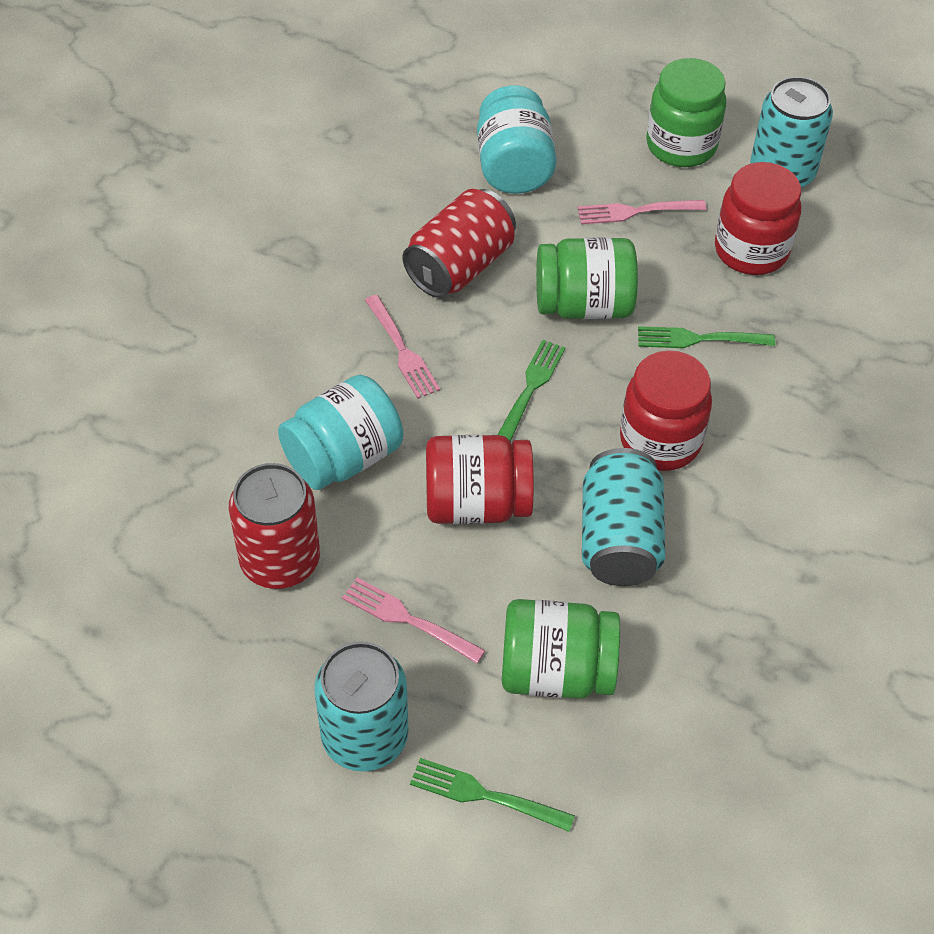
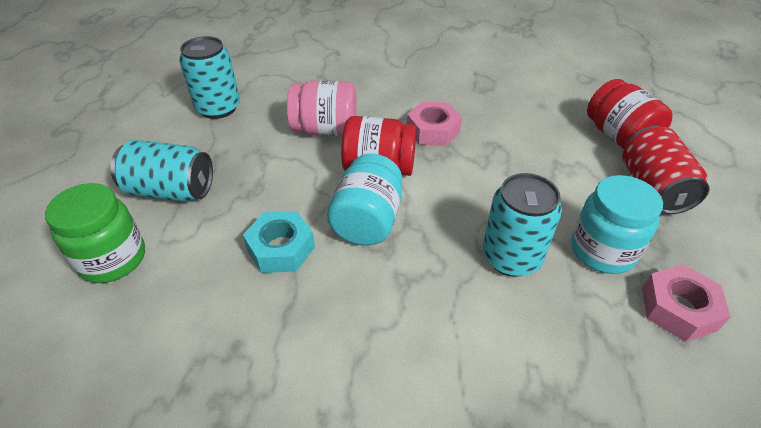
green fork: [410,758,575,832] [497,340,566,442] [638,326,775,348] = 3 -> none = 0
green jar: [502,599,620,699] [536,237,638,319] [647,58,726,167] = 3 -> [45,183,145,283] = 1
pink fork: [342,577,486,664] [365,295,440,399] [578,200,706,224] = 3 -> none = 0
pink jar: none = 0 -> [287,80,357,136] = 1
pink nut: none = 0 -> [407,101,462,146] [642,265,731,342] = 2
red can: [229,463,320,589] [402,189,516,298] = 2 -> [622,126,709,214] = 1
red jar: [426,435,534,524] [620,351,712,471] [715,162,801,275] = 3 -> [341,116,416,176] [587,79,672,149] = 2
turquoise nut: none = 0 -> [243,211,315,273] = 1

